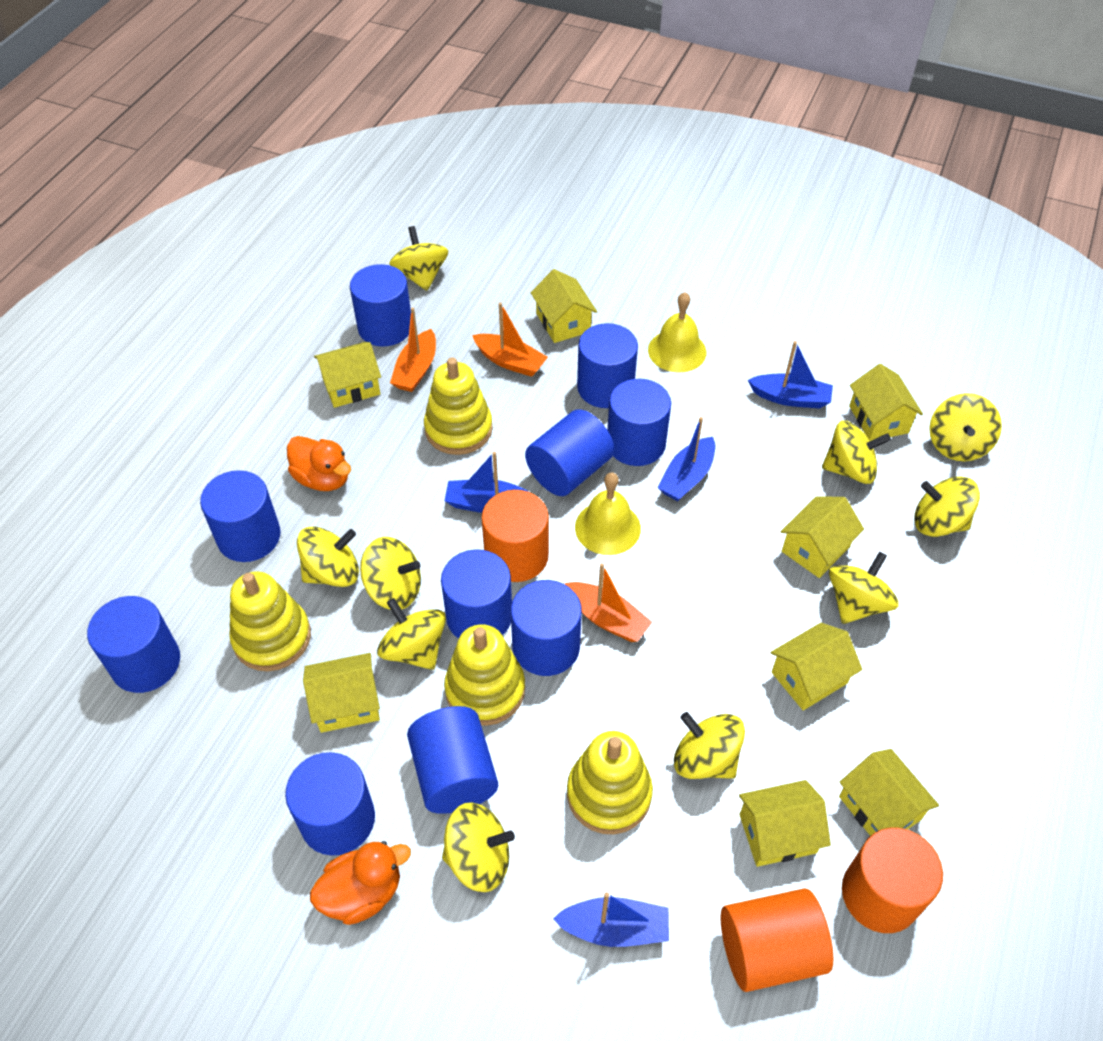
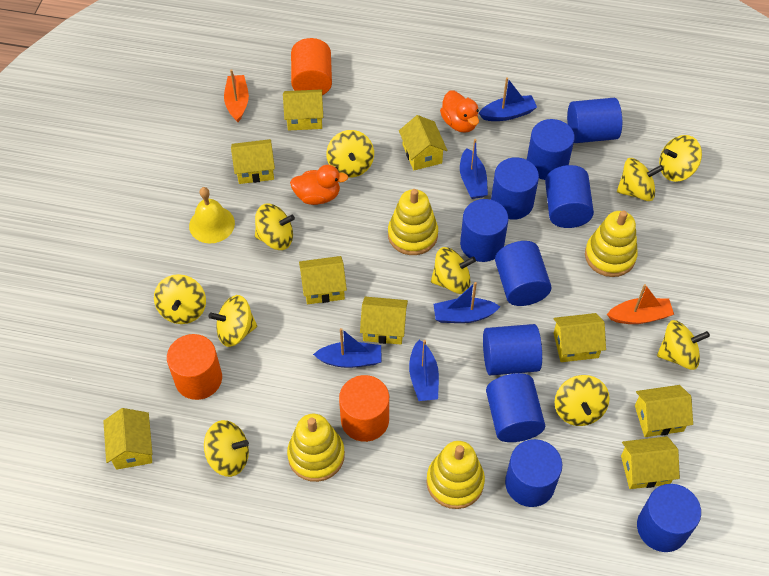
blue boat: [445,452,529,513] [553,892,669,947] [658,417,715,501] [748,341,833,409] = 4 -> [313,328,382,368] [409,340,439,401] [434,282,501,323] [460,139,488,199] [479,77,537,121] = 5
orange boat: [390,308,436,392] [472,302,548,377] [565,563,652,642] = 3 -> [224,69,249,122] [607,284,674,324] = 2
yellow bell: [575,472,641,555] [648,292,706,373] = 2 -> [189,187,235,244] = 1
yellow house: [303,653,380,733] [314,342,381,408] [531,269,597,343] [739,780,831,867] [771,623,863,710] [780,496,864,578] [839,749,939,836] [849,364,923,441] = 8 -> [103,408,152,470] [231,139,275,184] [283,89,323,130] [299,256,347,304] [360,297,408,345] [399,115,447,170] [553,313,606,362] [621,436,680,489] [635,385,693,437] = 9

